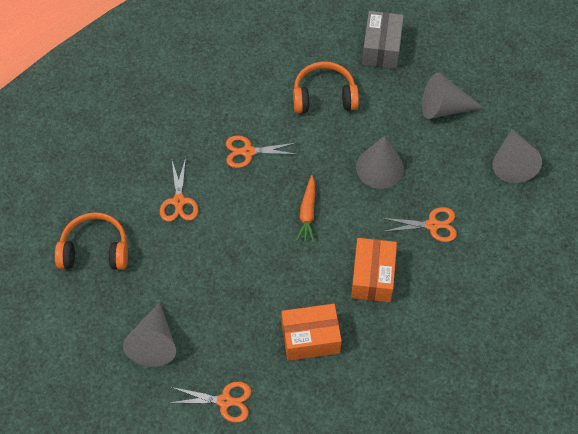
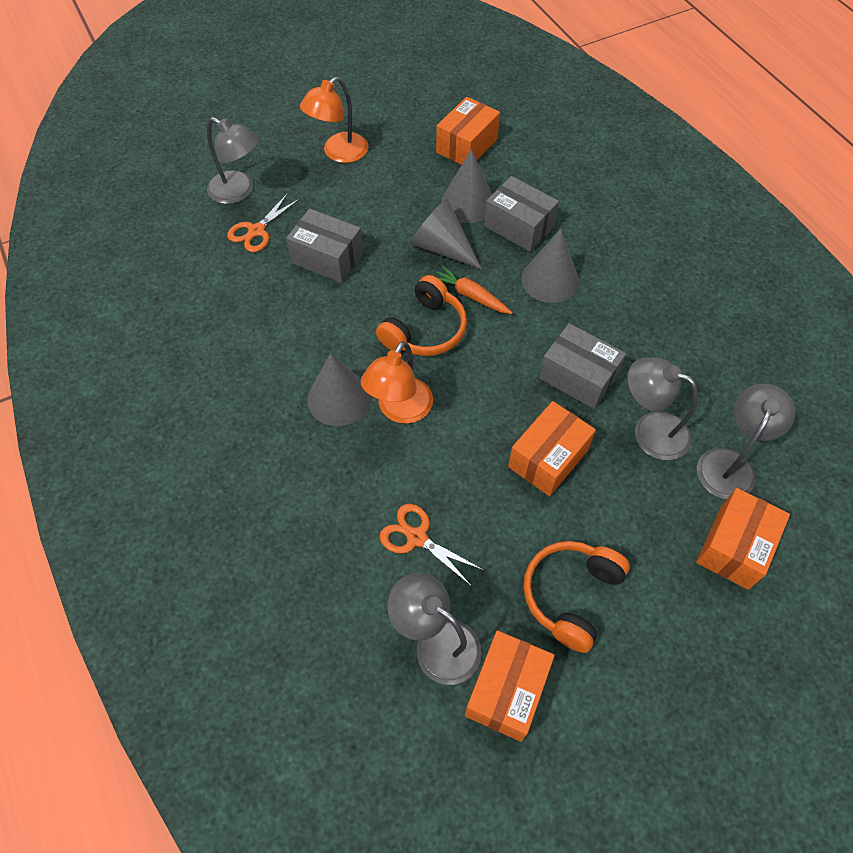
grey box: [362,11,404,69] = 1 -> [286,209,363,283] [484,176,559,252] [539,323,626,409] = 3
grey lamp: none = 0 -> [207,117,259,204] [387,573,482,685] [627,357,698,460] [697,384,795,499] = 4
orange box: [281,304,342,361] [351,238,397,302] = 2 -> [436,97,500,165] [465,630,555,742] [508,401,596,496] [696,488,790,590] = 4
orange lamp: none = 0 -> [300,77,369,163] [361,341,433,424] = 2
orange scissors: [160,158,198,222] [169,382,251,423] [226,135,298,168] [381,207,457,242] = 4 -> [227,193,300,252] [379,504,483,586] = 2

